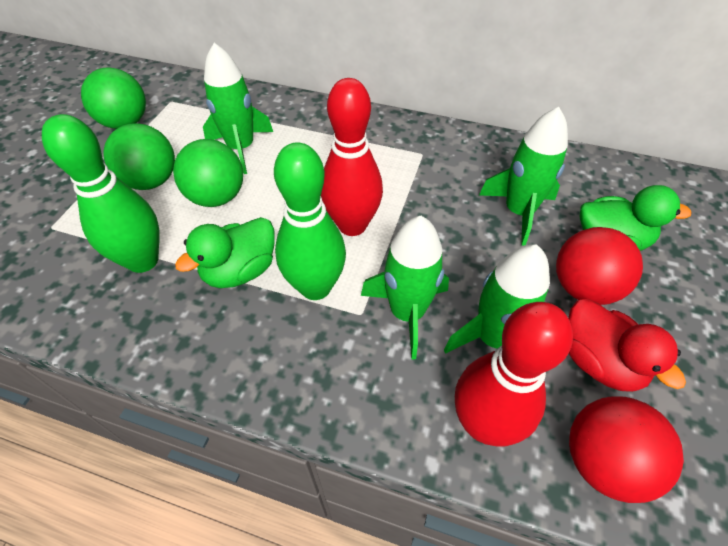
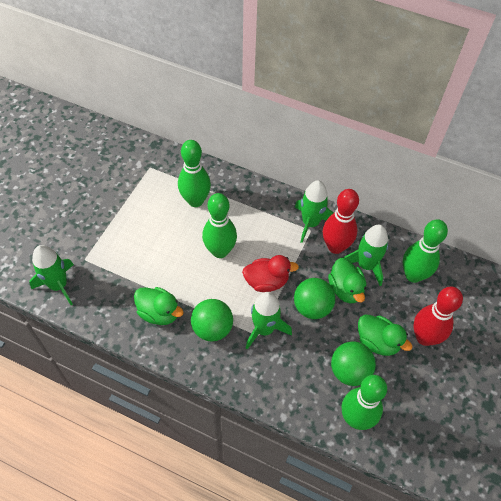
green bowling pin: [42,114,160,273] [274,143,346,300] = 2 -> [178,140,211,207] [202,193,237,258] [342,375,387,430] [403,219,448,283] = 4
green duck: [175,217,275,288] [579,185,691,251] = 2 -> [134,287,184,325] [328,258,366,303] [358,314,413,356] = 3
red ball: [556,227,643,305] [569,396,684,503] = 2 -> none = 0

